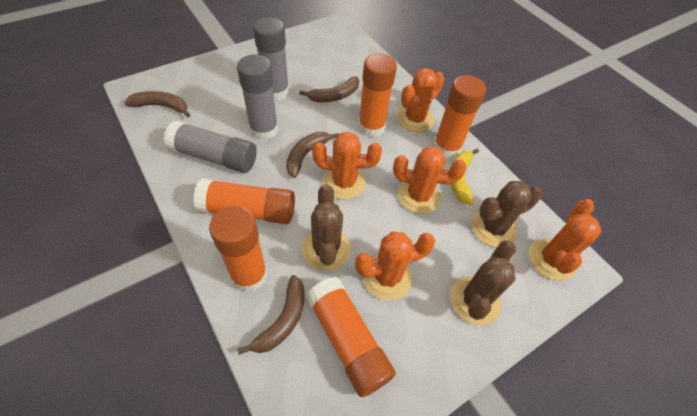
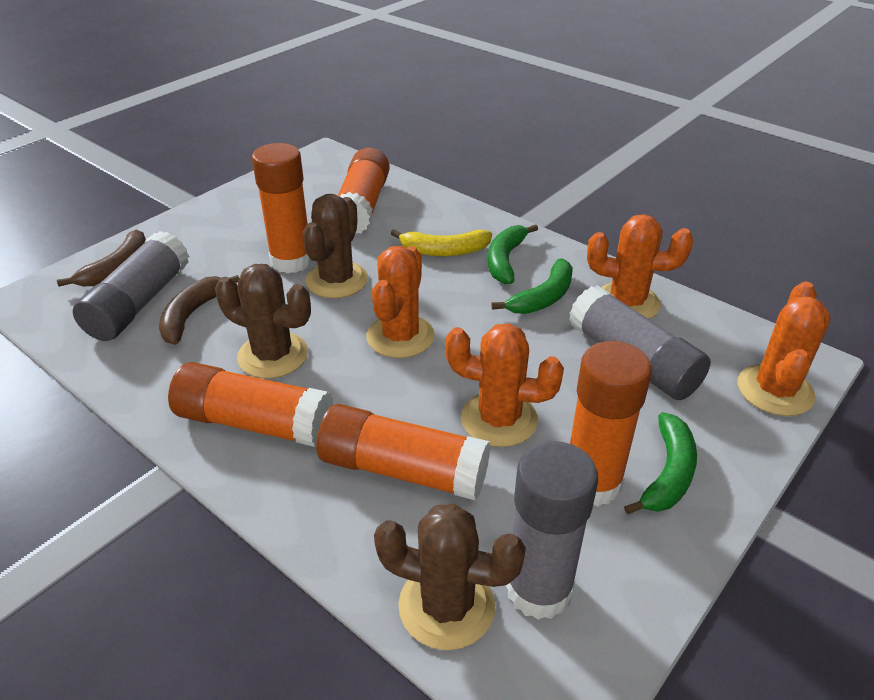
brown banana: [124,91,190,117] [237,275,305,355] [286,132,339,178] [299,76,359,102] = 4 -> [57,230,146,287] [159,275,240,345] = 2
green banana: none = 0 -> [488,224,538,284] [492,259,573,314] [624,412,697,515] = 3
orange cactus: [312,132,382,199] [355,231,435,300] [393,147,466,214] [397,68,444,132] [529,199,601,281] = 5 -> [366,246,435,358] [445,323,564,447] [587,214,693,319] [737,281,831,416] = 4

